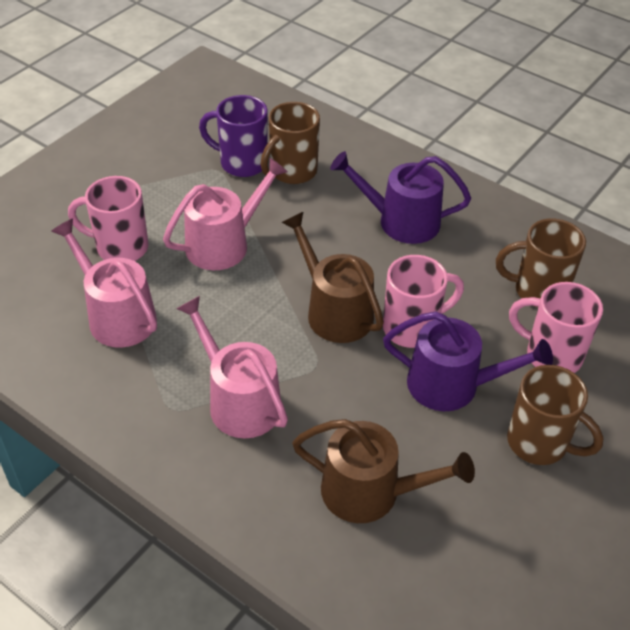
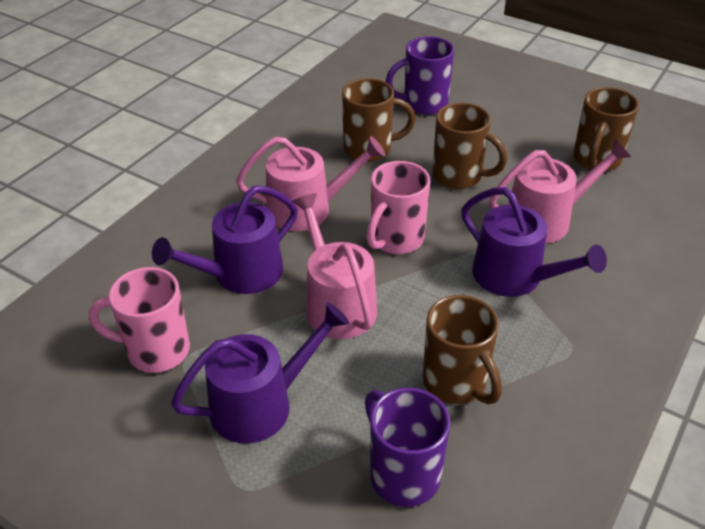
brown mug: [260,102,320,184] [496,218,586,307] [507,365,603,465] = 3 -> [342,78,416,162] [423,295,502,404] [433,103,507,189] [573,87,639,172] = 4
brown watering can: [282,212,384,343] [292,419,475,523] = 2 -> none = 0
pink mug: [68,176,149,261] [383,255,464,348] [509,282,603,373] = 3 -> [89,267,190,373] [366,161,430,254] = 2
purple mug: [199,95,267,177] = 1 -> [365,387,450,507] [385,36,454,115] = 2
purple watering can: [330,151,471,244] [383,311,553,411] = 2 -> [152,185,298,294] [171,303,349,444] [461,187,607,297] = 3

